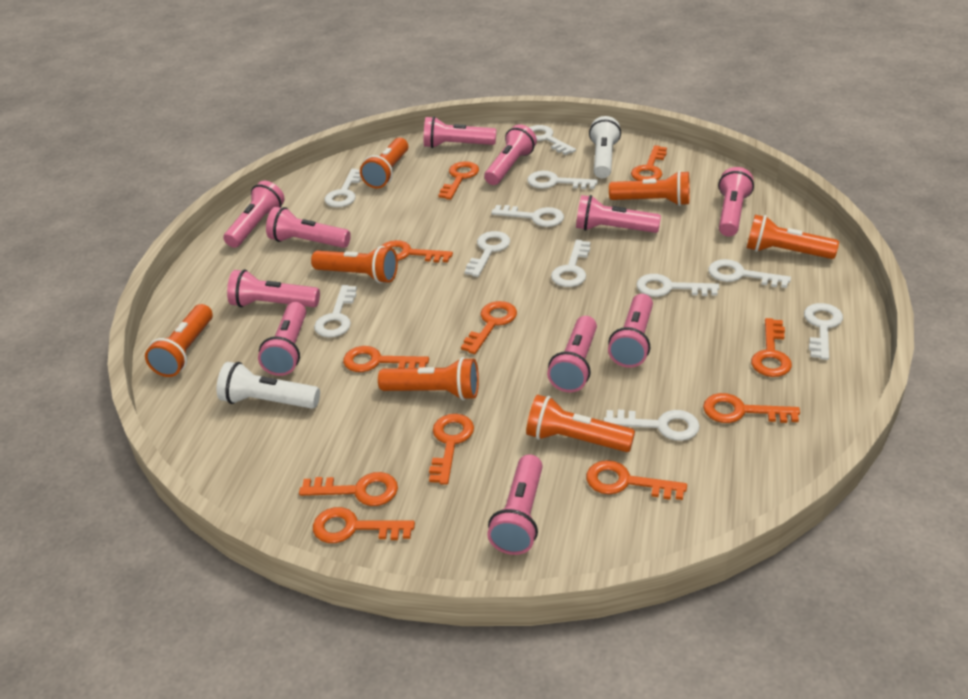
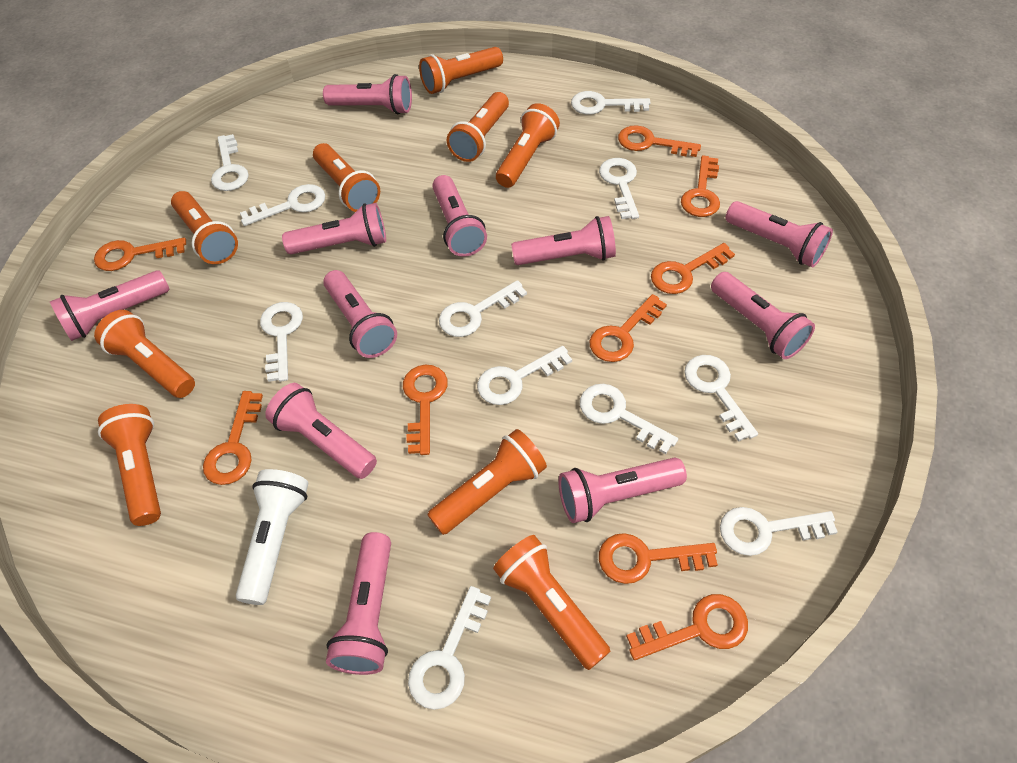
orange flashlight: [145,304,213,377] [311,246,398,283] [360,138,408,188] [378,357,479,400] [526,395,635,452] [609,171,690,206] [747,215,839,259] = 7 -> [94,310,195,398] [98,404,161,526] [171,191,238,264] [313,143,380,212] [419,47,503,94] [427,429,547,535] [447,92,509,162] [493,535,610,670] [496,103,560,188] = 9
orange key: [299,472,398,506] [313,507,415,543] [343,346,429,372] [381,240,453,263] [429,414,474,485] [438,162,479,200] [461,301,517,354] [586,460,687,500] [631,145,667,181] [703,393,800,423] [751,318,792,377] = 11 -> [94,237,186,271] [203,391,263,485] [403,365,448,455] [590,294,667,362] [599,533,718,584] [618,125,701,157] [626,594,748,660] [651,243,735,294] [681,155,720,217] = 9
white flashlight: [217,362,320,409] [589,116,621,178] = 2 -> [236,469,309,605] = 1

